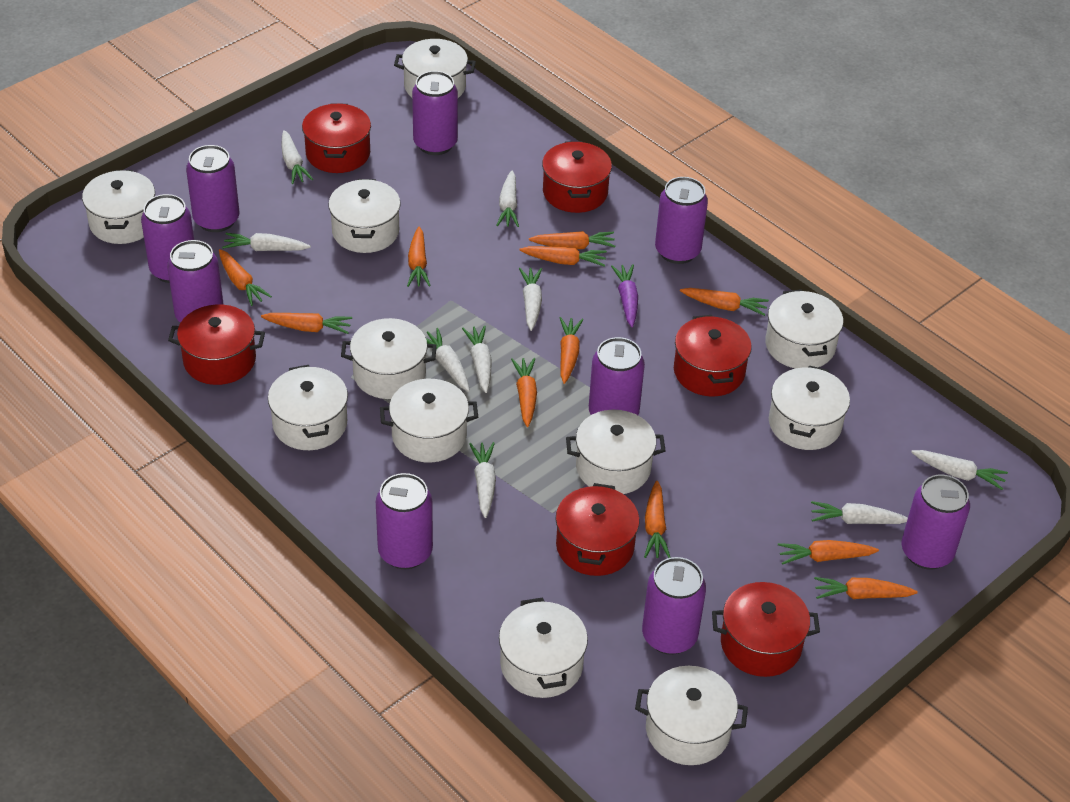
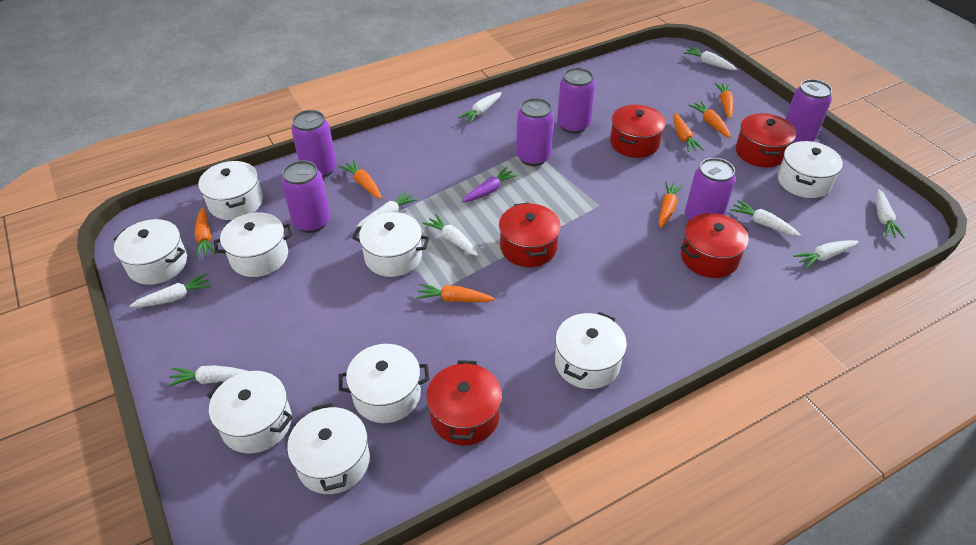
orange carrot: [219,249,272,306] [261,313,352,334] [407,226,431,287] [511,358,537,427] [519,246,607,267] [529,231,615,249] [560,317,583,384] [644,481,671,558] [680,288,769,316] [778,540,879,565] [814,577,918,599] = 11 -> [195,207,216,259] [339,160,382,199] [416,283,495,302] [659,181,683,228] [673,113,704,152] [689,101,731,138] [715,83,734,119] = 7
purple can: [141,194,194,283] [167,240,224,323] [186,145,240,232] [376,473,433,569] [412,71,458,155] [589,337,645,415] [642,557,706,655] [655,177,708,264] [901,475,970,570] = 9 -> [281,160,330,233] [291,110,336,178] [516,98,554,166] [557,67,595,134] [685,158,736,221] [785,79,832,143] = 6
red pot: [168,304,265,385] [302,103,371,173] [542,141,612,213] [556,483,640,576] [674,315,752,396] [712,582,820,677] = 6 -> [426,360,502,445] [499,202,561,267] [610,105,666,158] [681,213,749,278] [736,113,796,167] = 5
white pot: [82,170,155,244] [268,365,348,450] [328,179,401,253] [341,318,437,399] [380,379,478,462] [394,39,476,98] [499,597,588,698] [566,410,666,494] [635,666,748,765] [765,289,843,368] [769,366,850,450] = 11 -> [113,219,187,285] [198,161,263,220] [207,371,293,453] [214,212,293,277] [287,403,370,494] [339,344,429,423] [352,212,430,277] [555,312,627,389] [778,141,843,198] = 9

